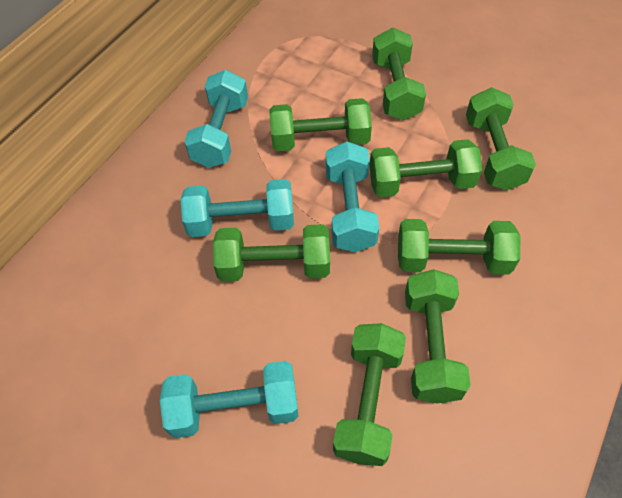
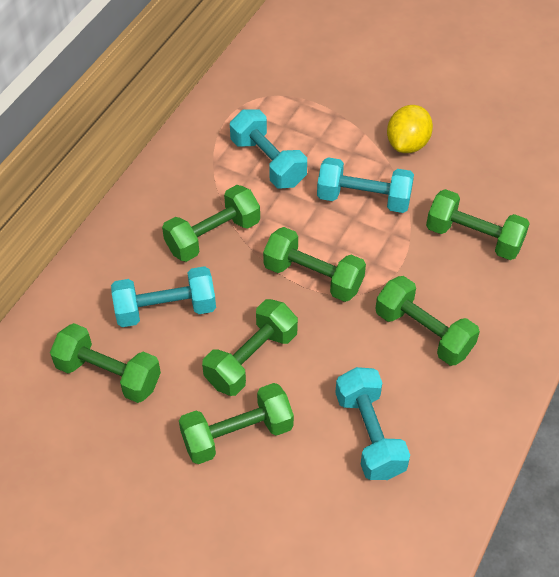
green dumbbell: [213,224,330,281] [269,98,372,151] [333,323,406,466] [369,139,482,197] [372,28,426,120] [398,219,520,275] [405,269,471,404] [466,88,536,190] = 8 -> [50,323,161,403] [162,185,260,262] [179,383,294,464] [202,299,298,396] [263,227,366,302] [375,276,480,366] [426,189,530,260] = 7
yellow lemon: none = 0 -> [387,105,433,153] = 1

